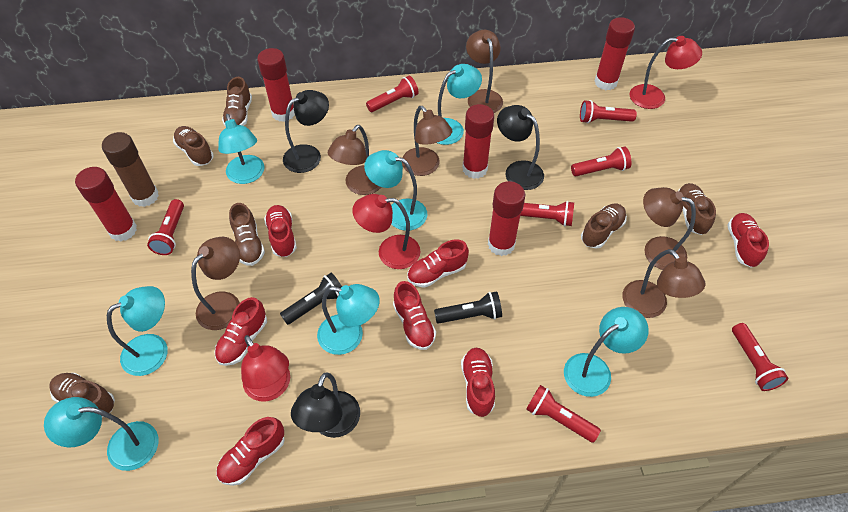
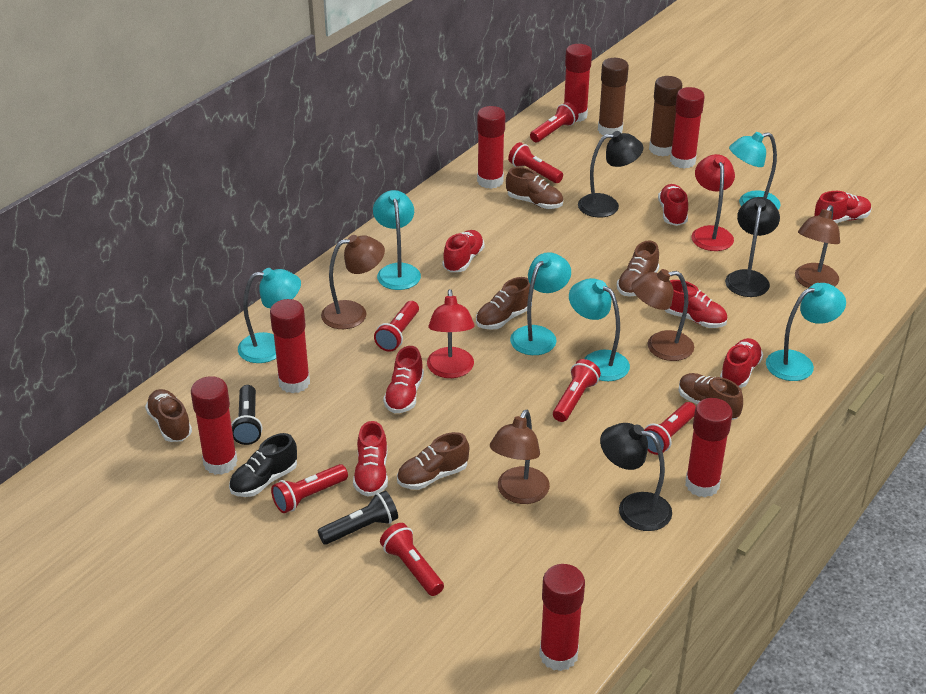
black shoe: none = 0 -> [229,433,297,497] = 1
brown glue stick: [102,132,159,207] = 1 -> [598,58,629,135] [649,76,682,156] = 2
brown lamp: [191,237,240,330] [328,125,381,195] [402,106,453,176] [466,30,503,113] [622,249,705,318] [643,187,696,270] = 6 -> [321,235,385,329] [490,410,550,504] [632,269,694,361] [795,205,840,288] = 4
red glue stick: [75,167,137,241] [257,48,295,122] [462,104,494,179] [488,181,525,256] [594,17,635,90] = 5 -> [191,376,237,475] [270,299,310,393] [477,106,505,189] [539,564,585,671] [564,44,592,122] [670,87,705,169] [685,398,733,497] = 7
red lamp: [241,335,290,402] [352,194,421,269] [630,36,702,109] = 3 -> [427,289,475,378] [691,154,735,251] = 2
turquoise lamp: [44,397,158,471] [107,286,168,376] [218,114,264,184] [317,284,380,355] [364,150,427,231] [437,64,482,145] [564,307,649,397] = 7 -> [238,268,301,363] [373,190,421,290] [510,252,571,355] [569,278,630,381] [729,132,781,209] [766,283,846,381] = 6

